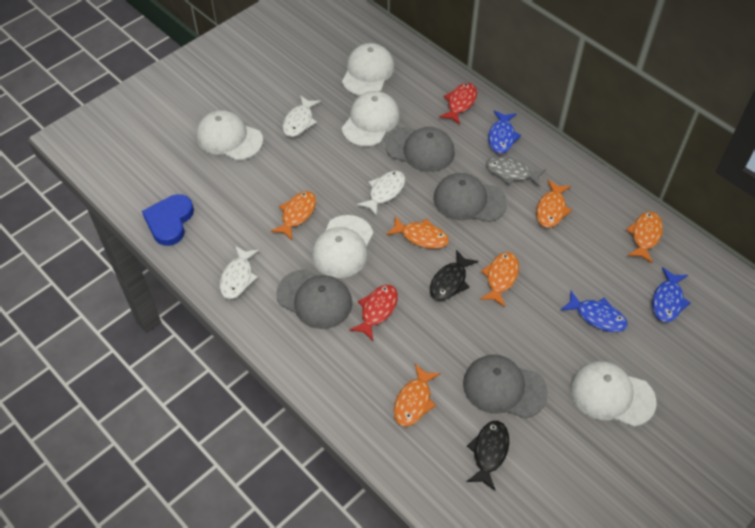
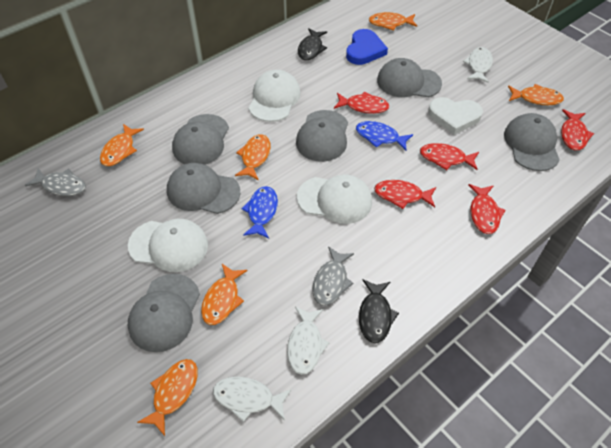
blue fish: [488,110,521,153] [560,291,628,332] [652,267,690,322] = 3 -> [241,186,278,238] [356,121,413,150] = 2
grey cap: [276,269,352,329] [385,127,455,172] [434,173,507,222] [463,355,548,418] = 4 -> [128,274,200,352] [167,163,240,214] [172,114,229,165] [296,110,348,162] [377,58,442,97] [504,113,560,171] = 6
grey fish: [486,156,546,188] = 1 -> [24,168,86,196] [313,246,354,306] = 2
red fish: [349,285,398,341] [439,83,477,124] = 2 -> [334,92,389,114] [374,180,436,209] [420,143,479,170] [469,184,505,234] [561,109,594,150] = 5
white cap: [196,110,263,161] [312,215,373,278] [342,43,395,96] [342,91,400,147] [570,361,657,427] = 5 -> [128,219,208,272] [248,70,301,122] [297,174,372,224] = 3
white heart: none = 0 -> [428,97,483,135] = 1

